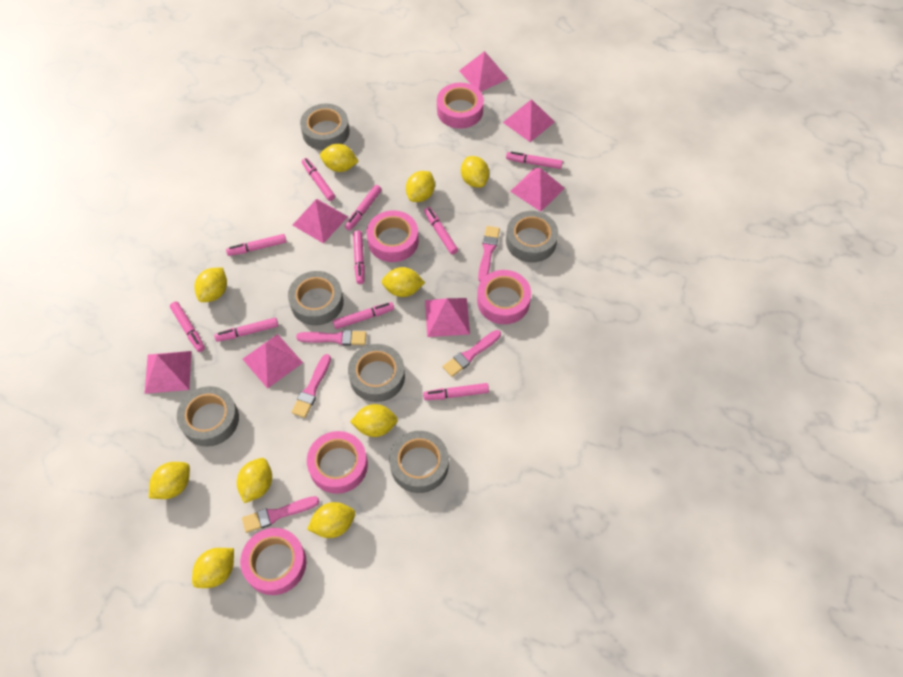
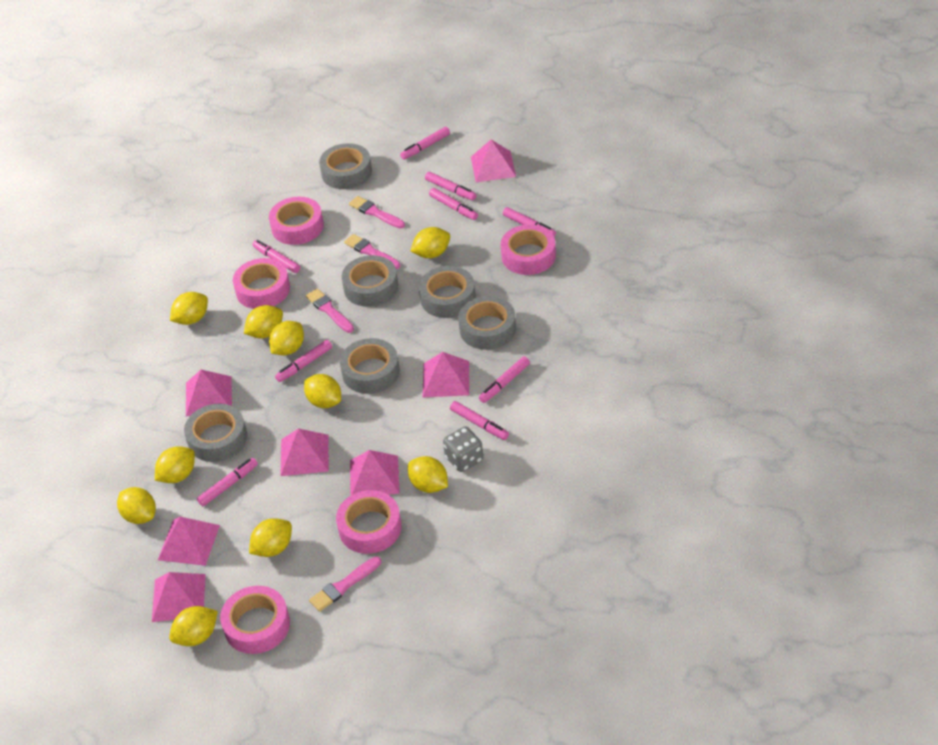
grey dice: none = 0 -> [443,426,483,472] = 1
pink brush: [242,496,319,533] [291,354,331,418] [296,330,366,346] [443,330,501,377] [478,226,500,282] = 5 -> [306,288,354,333] [309,556,381,612] [344,234,400,269] [349,196,405,229] = 4
pink marker: [170,301,205,352] [214,318,278,342] [226,234,287,256] [302,158,335,201] [333,302,394,329] [345,185,382,231] [353,230,365,284] [423,383,489,400] [424,207,458,255] [506,152,563,169] = 10 -> [197,458,258,506] [252,240,300,273] [275,340,332,382] [400,127,450,160] [425,172,476,200] [429,188,478,220] [450,401,509,440] [479,356,530,403] [503,207,556,237] = 9

